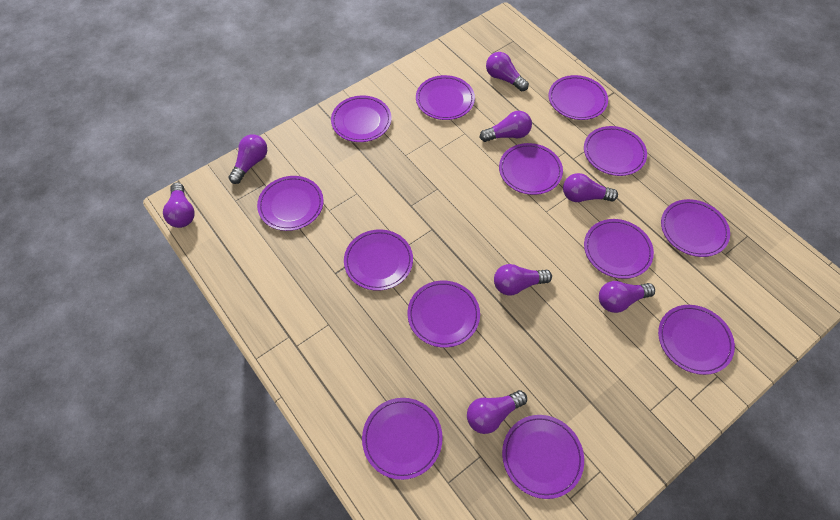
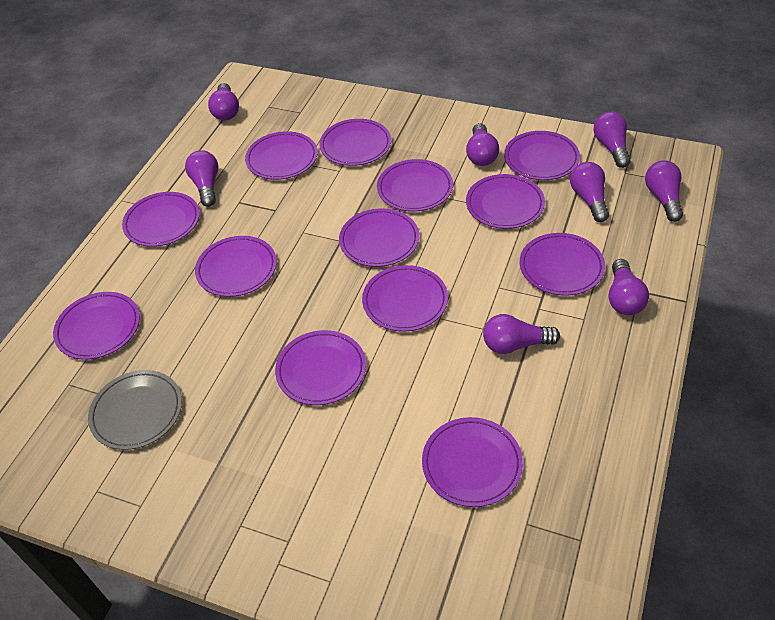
grey plate: none = 0 -> [88,370,182,450] = 1

